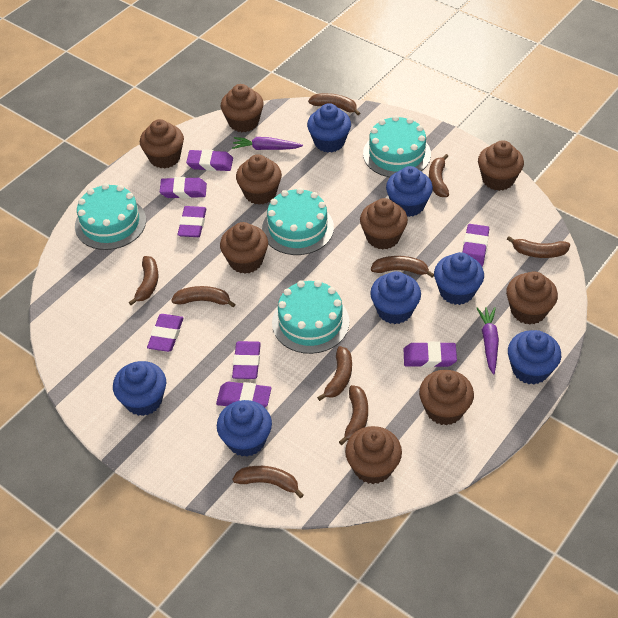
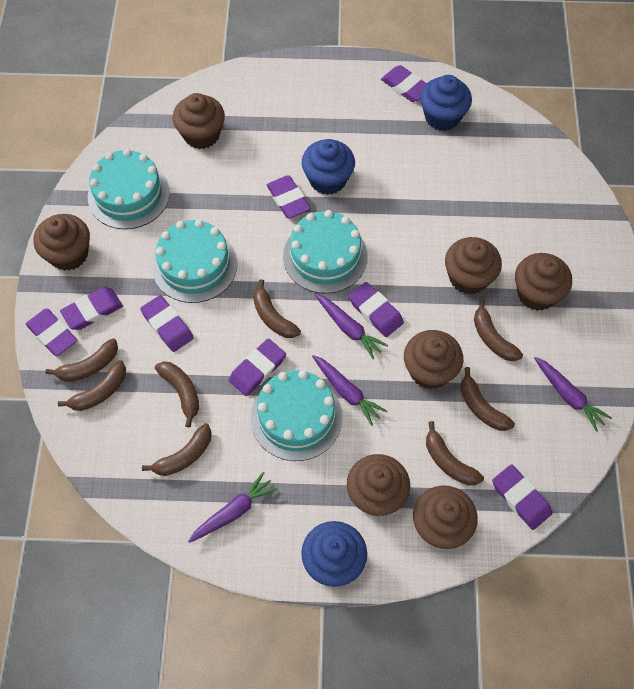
blue cupcake: [113,361,166,416] [217,400,272,457] [307,103,351,152] [370,271,421,324] [386,166,433,217] [434,252,484,305] [508,330,561,385] = 7 -> [301,521,367,587] [302,139,355,195] [420,75,472,131] = 3
brown banana: [129,256,158,306] [171,286,236,307] [233,466,304,498] [308,93,360,115] [317,346,352,401] [339,385,368,445] [371,256,434,277] [429,154,449,197] [507,236,570,258] = 9 -> [45,338,118,382] [58,360,126,411] [142,423,212,476] [155,361,199,427] [253,279,301,338] [426,421,484,485] [460,367,515,431] [474,299,523,361] = 8
brown cupcake: [140,119,184,169] [220,222,268,274] [221,84,264,132] [236,154,282,205] [345,426,402,484] [360,198,408,249] [419,370,474,425] [478,140,524,191] [506,271,558,325] = 9 -> [33,214,90,271] [172,93,225,149] [347,454,410,516] [404,330,463,389] [413,485,478,549] [445,237,502,295] [515,253,572,311] = 7
purple carrot: [232,137,303,150] [476,307,499,375] = 2 -> [188,472,278,543] [312,355,387,426] [315,294,388,359] [534,357,612,432] = 4

